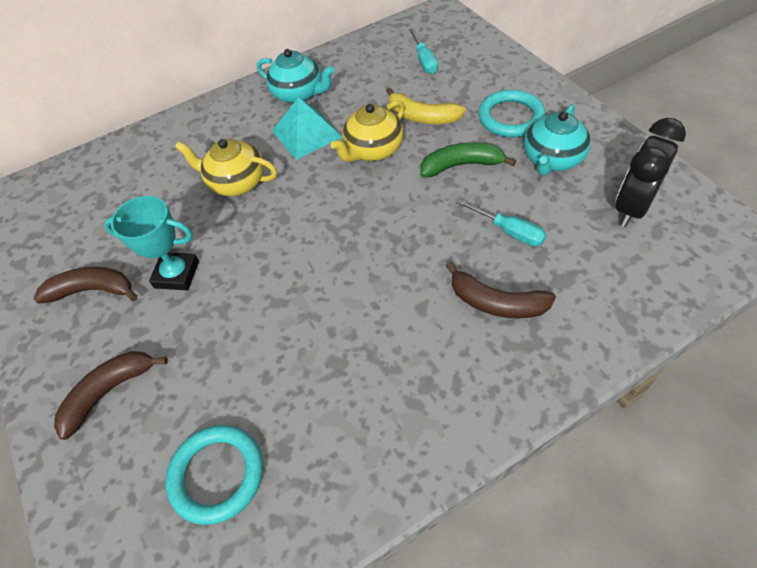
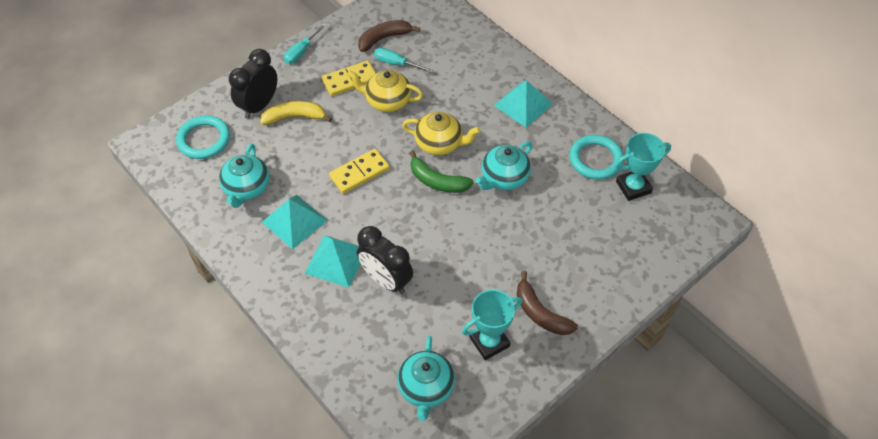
black clock: [615,118,686,227] = 1 -> [229,49,277,119] [357,226,413,294] = 2
brown banana: [34,267,138,304] [54,351,168,440] [446,261,556,318] = 3 -> [358,20,420,52] [517,271,578,335] = 2
turquoise pyramid: [272,97,342,160] = 1 -> [262,195,328,249] [305,235,361,288] [494,80,553,127] = 3
turquoise teapot: [257,49,335,103] [524,104,591,176] = 2 -> [219,144,270,208] [397,336,455,421] [476,141,532,190] = 3
turquoise trophy: [104,196,199,290] = 1 -> [462,290,522,360] [615,133,671,201] = 2
yellow domino: none = 0 -> [322,61,376,96] [329,149,390,194] = 2

